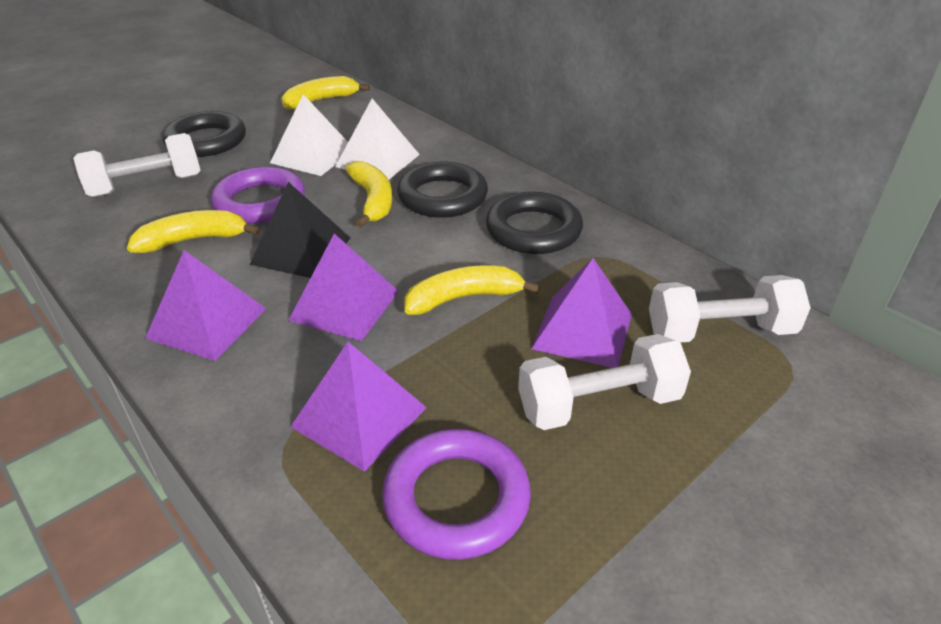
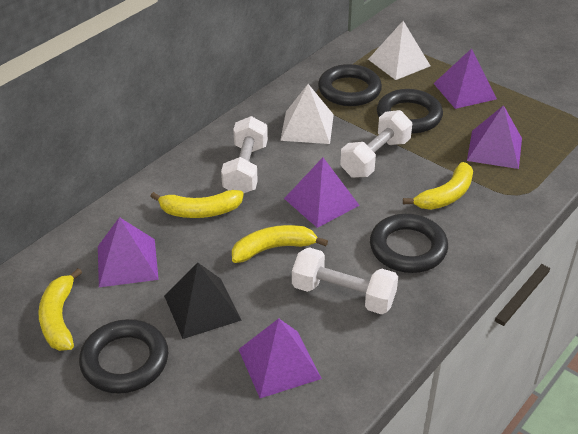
black ring: [163,111,246,157] [397,162,488,218] [486,192,583,254] = 3 -> [79,319,168,393] [318,64,382,106] [370,214,448,273] [377,89,443,134] = 4
purple pyramid: [145,250,266,361] [288,234,399,341] [291,342,427,472] [531,258,632,368] = 4 -> [98,217,159,287] [238,318,322,398] [284,157,360,228] [433,48,497,109] [467,105,522,169] = 5
purple ring: [211,167,305,224] [382,429,531,560] = 2 -> none = 0

